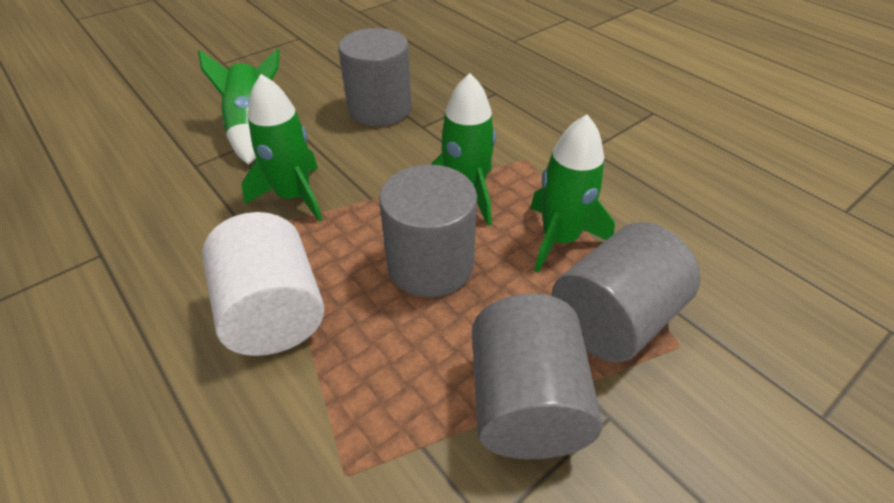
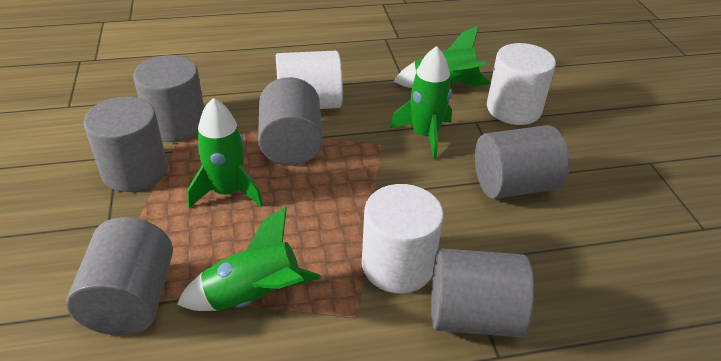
grey cylinder: [338,28,412,126] [379,165,477,297] [472,294,602,459] [552,222,701,362] = 4 -> [66,217,173,336] [84,97,167,192] [133,55,204,142] [258,77,323,166] [431,248,534,337] [475,125,569,199] = 6
white cylinder: [202,212,324,356] = 1 -> [276,51,343,109] [362,184,444,293] [487,43,556,125] = 3

